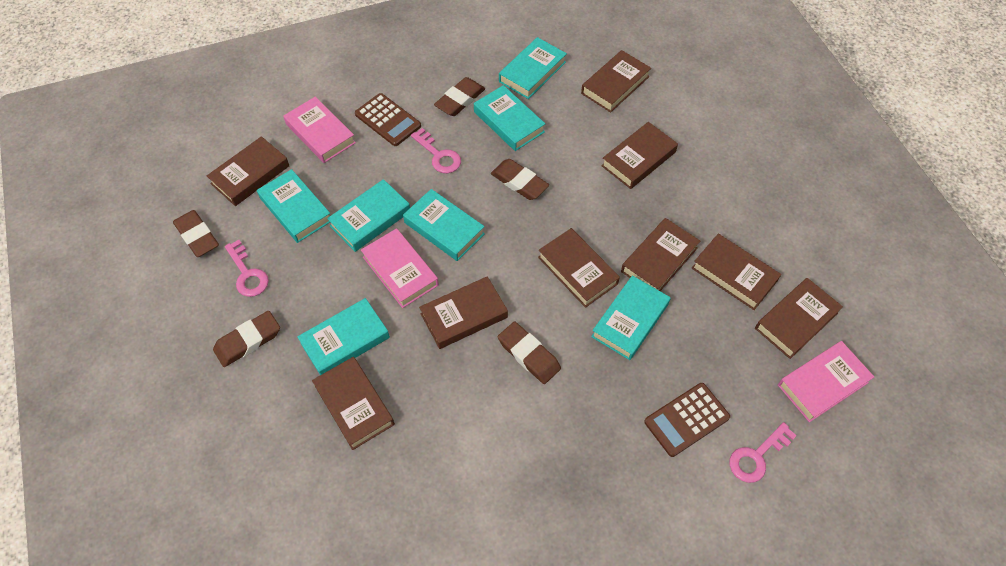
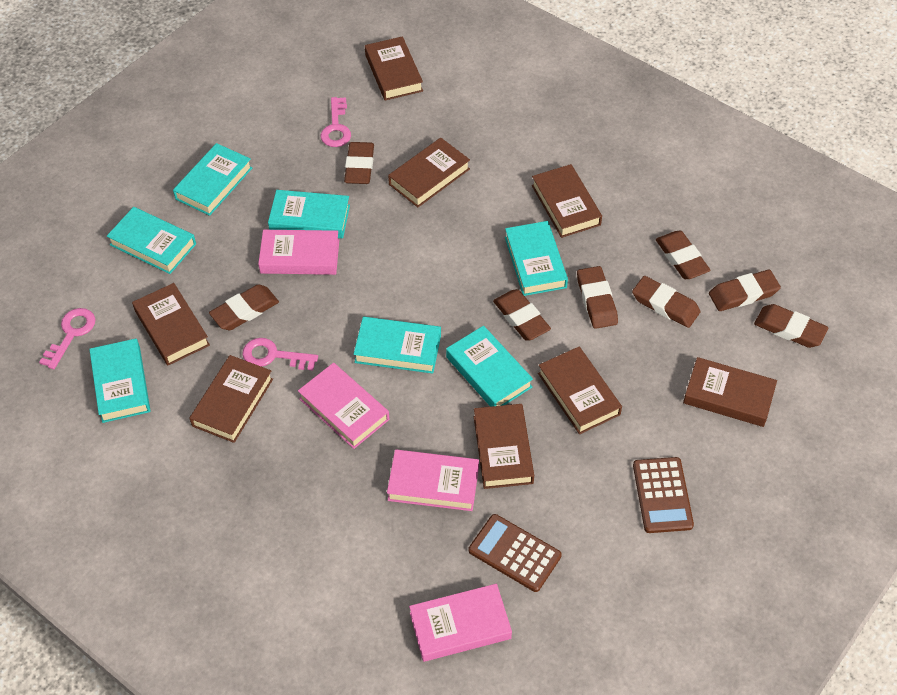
brown book: [207,136,290,206] [312,357,395,450] [419,276,508,349] [538,228,620,308] [581,50,651,113] [601,122,678,189] [621,218,700,291] [692,234,781,310] [755,278,843,359] = 9 -> [132,283,210,365] [189,355,273,443] [365,36,423,101] [388,138,470,207] [474,404,534,489] [532,164,602,238] [538,347,622,434] [683,357,777,427] = 8
brown eraser: [173,210,219,257] [213,311,280,367] [434,77,485,116] [491,159,549,200] [498,322,561,384] = 5 -> [209,285,279,330] [344,142,374,184] [493,289,551,340] [577,266,618,329] [632,276,701,328] [656,231,710,279] [709,270,781,311] [754,304,829,348] = 8
pink book: [283,97,356,163] [361,228,439,308] [778,341,874,422] = 3 -> [258,230,339,275] [298,363,389,449] [387,449,479,511] [409,584,512,662] = 4

